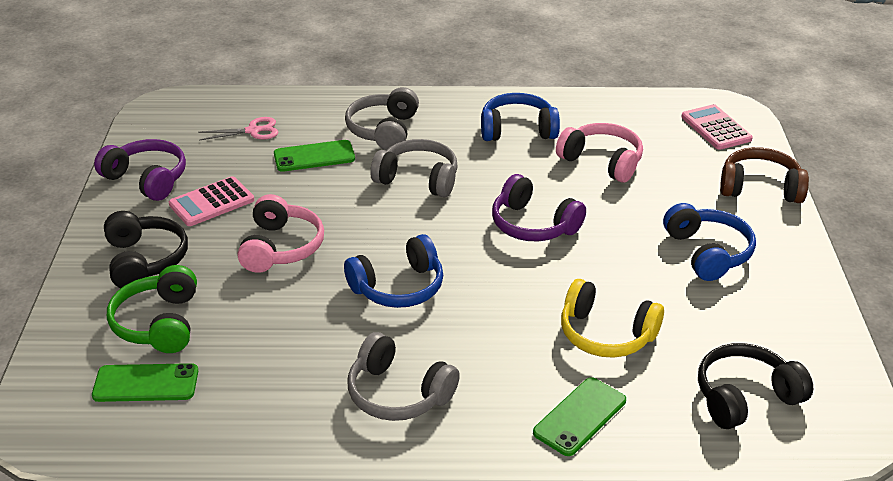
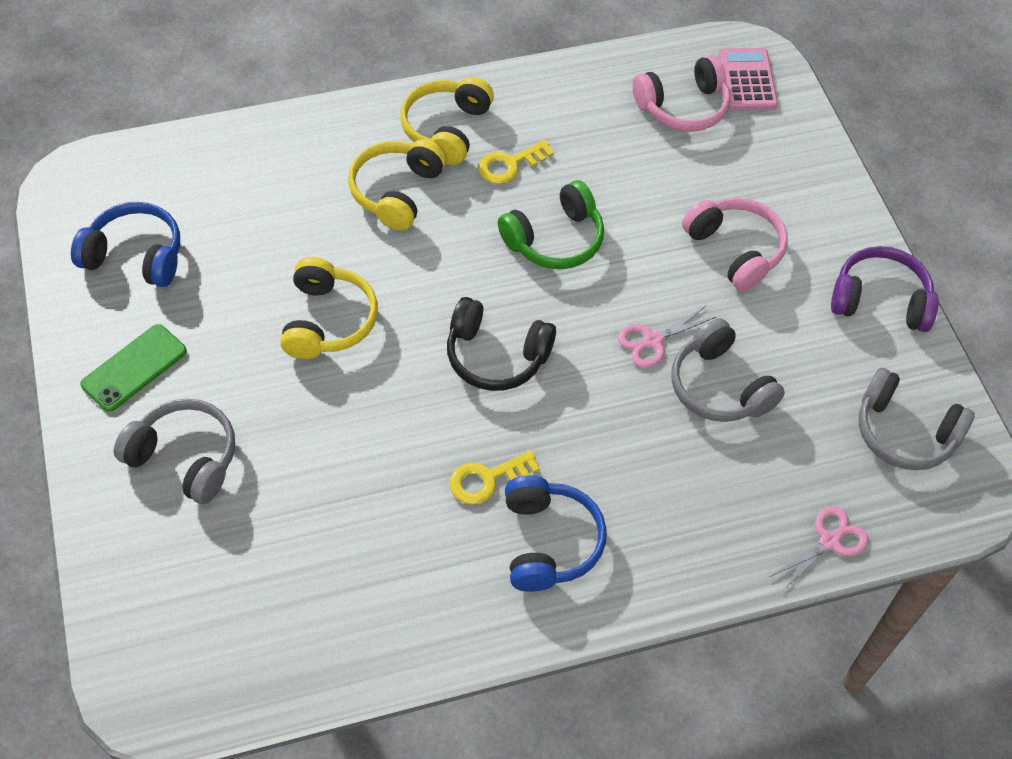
black headphones: [104,211,188,288] [698,343,813,429] = 2 -> [447,297,556,391] = 1
blue headphones: [344,234,443,308] [481,93,560,141] [663,203,756,281] = 3 -> [71,202,180,287] [505,476,607,592] = 2
brown headphones: [720,147,809,203] = 1 -> none = 0
green phone: [92,363,198,402] [274,140,355,172] [533,377,626,456] = 3 -> [80,324,187,412] = 1
pink calculator: [169,176,254,226] [681,104,753,150] = 2 -> [719,48,778,110] = 1
pink scissors: [198,117,279,141] = 1 -> [618,305,716,368] [769,506,869,591] = 2
purple headphones: [94,139,186,201] [492,174,586,241] = 2 -> [831,246,939,332] = 1
yellow headphones: [561,279,664,358] = 1 -> [280,257,378,359] [348,139,447,231] [400,77,494,165] = 3
yellow key: none = 0 -> [449,450,540,505] [478,140,554,184] = 2

